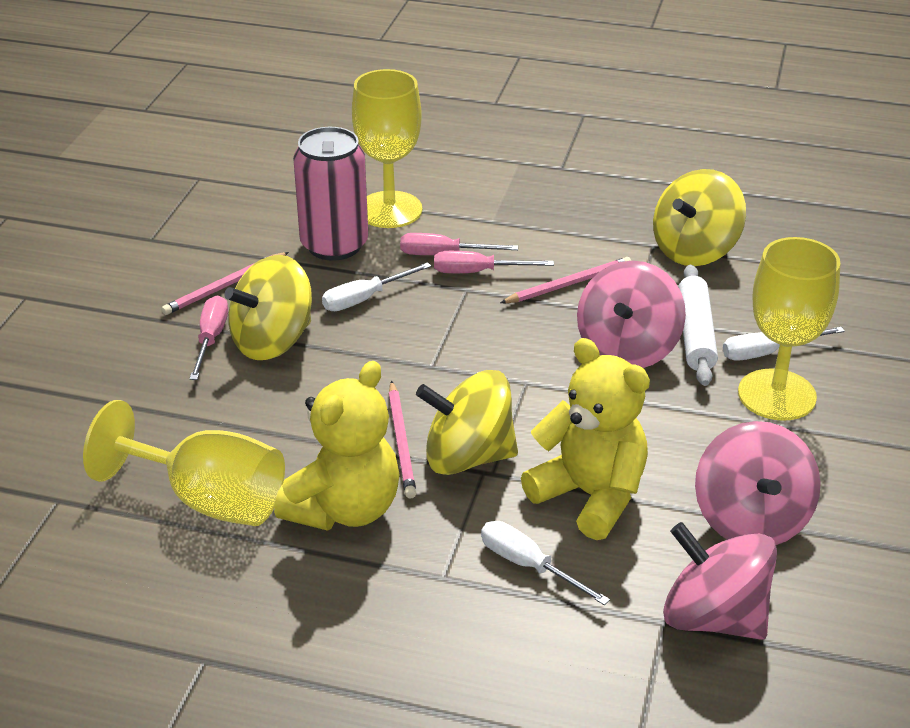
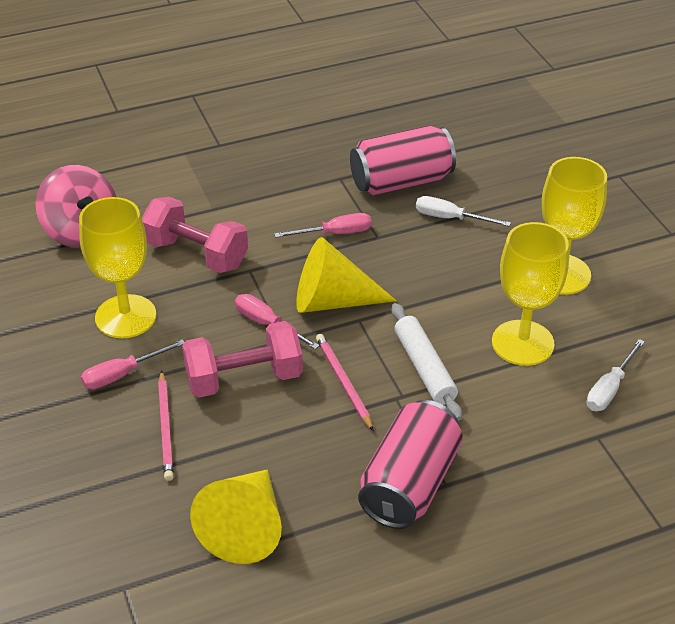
pink can: [293,127,368,261] = 1 -> [350,126,456,196] [358,400,463,529] = 2
pink dumbbell: none = 0 -> [142,197,248,273] [182,321,303,398] = 2
pink pencil: [161,252,289,315] [388,381,416,498] [500,257,631,303] = 3 -> [158,371,174,481] [316,334,374,431] = 2
pink spinning top: [577,261,686,368] [663,522,777,640] [695,421,821,545] = 3 -> [35,165,116,248] = 1
white screwdriver: [322,262,432,311] [481,521,610,605] [723,327,845,361] = 3 -> [416,196,511,226] [586,339,645,411] = 2
yellow cone: none = 0 -> [190,469,282,564] [296,237,397,313] = 2
yellow spinning top: [224,255,312,360] [416,370,518,475] [653,169,746,266] = 3 -> none = 0
yellow teddy bear: [274,361,400,531] [521,338,650,540] = 2 -> none = 0

